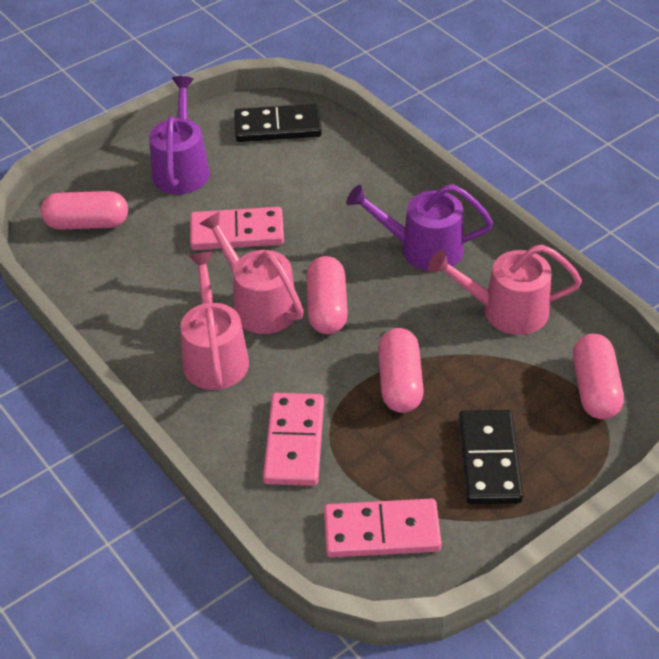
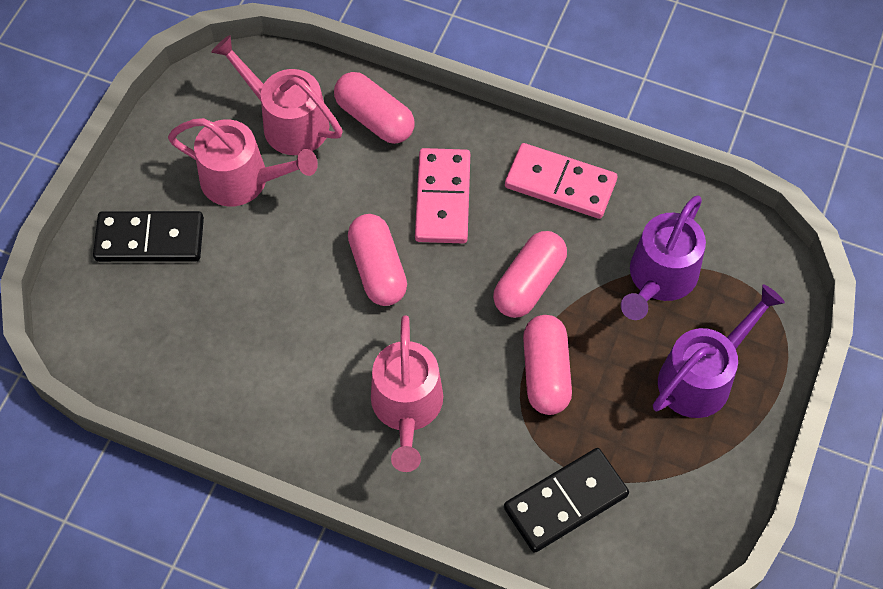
pink domino: [190,207,284,250] [263,393,324,486] [324,499,442,557] = 3 -> [415,148,470,243] [505,143,617,219] = 2

